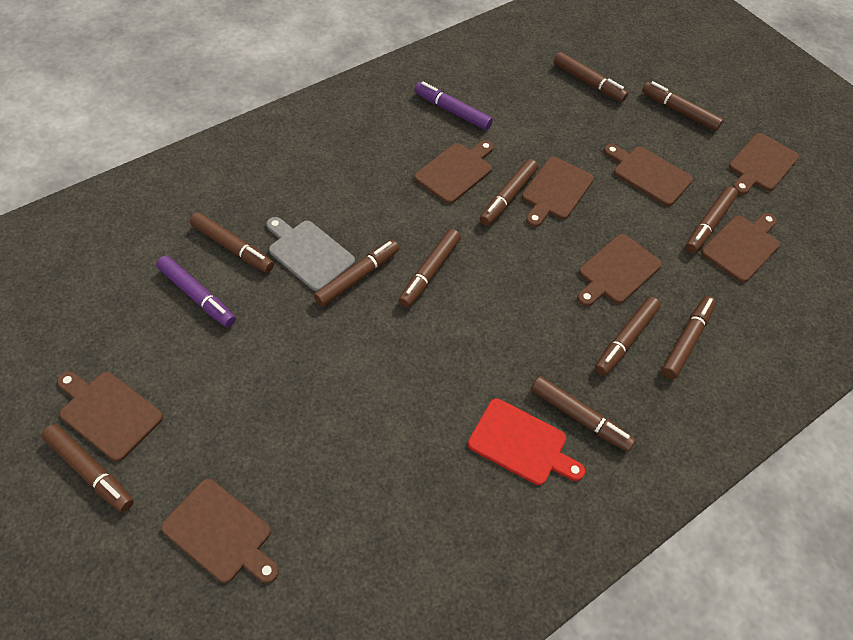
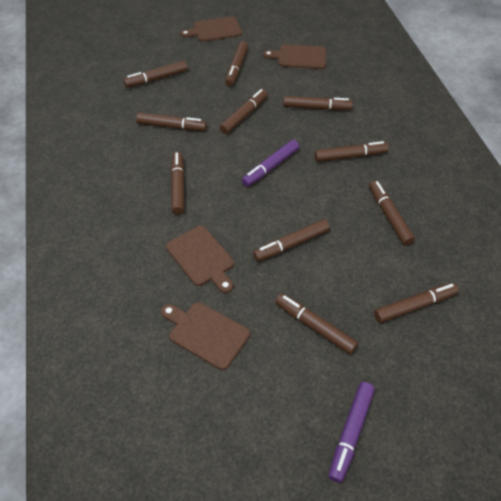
brown cutting board: [57,371,163,462] [161,479,279,583] [414,140,494,204] [522,157,594,227] [577,234,662,306] [604,144,693,206] [701,213,780,283] [729,133,799,195] = 8 -> [161,302,250,370] [166,226,234,293] [180,16,242,42] [263,44,326,69] = 4
grey cutting board: [267,217,355,292] = 1 -> none = 0
red cutting board: [468,398,585,485] = 1 -> none = 0

